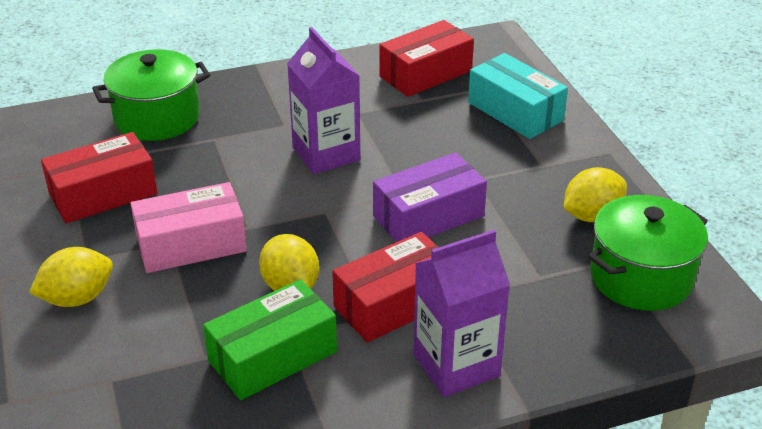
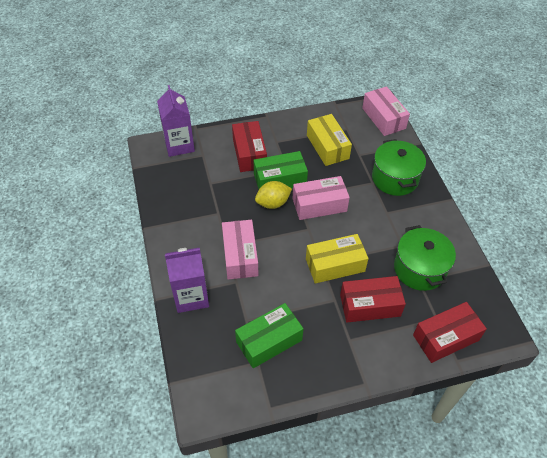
green box: [203,279,337,400] = 1 -> [235,303,304,368] [254,151,308,189] = 2
pink box: [131,182,247,273] = 1 -> [222,220,258,280] [292,176,350,220] [362,86,410,136] = 3
purple box: [373,152,487,242] = 1 -> none = 0
turquoise box: [468,53,568,139] = 1 -> none = 0
yellow box: none = 0 -> [306,234,369,284] [307,114,352,166] = 2
yellow lemon: [29,247,113,307] [259,234,319,291] [563,167,627,222] = 3 -> [255,181,292,209] = 1

